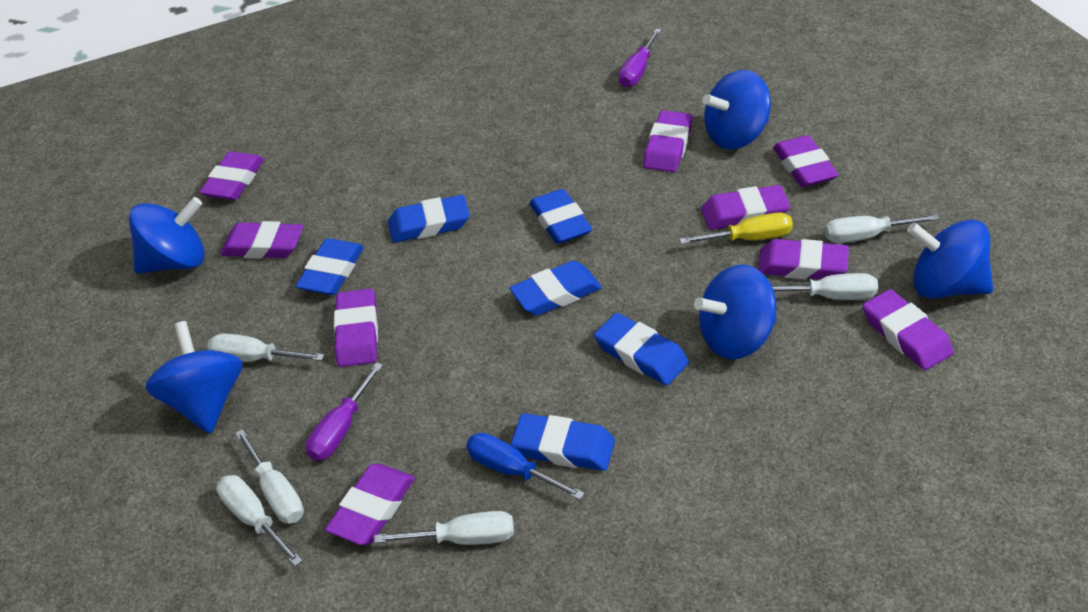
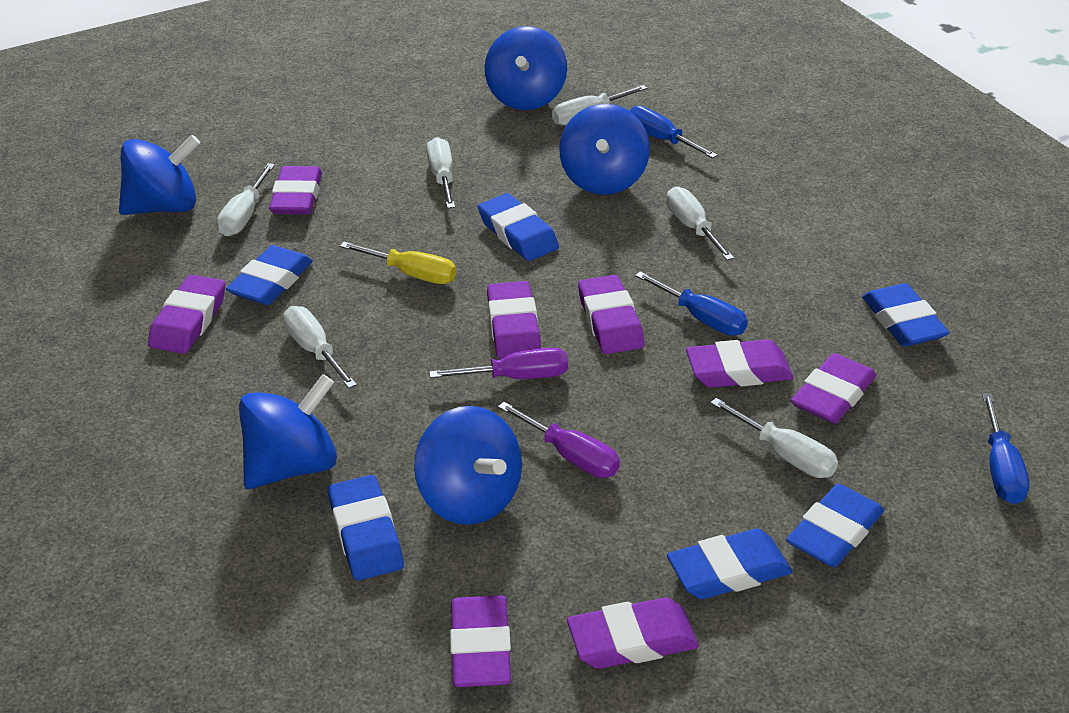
blue screwdriver: [466,433,585,500] = 1 -> [630,106,718,158] [635,271,748,336] [982,393,1029,504] = 3
purple eraser: [199,151,265,200] [220,221,303,259] [325,464,415,545] [334,289,378,367] [643,110,693,172] [701,185,790,230] [758,239,849,279] [773,135,839,187] [863,289,953,370] = 9 -> [148,275,225,354] [269,166,322,215] [450,595,511,687] [487,281,541,359] [567,597,699,669] [578,275,644,354] [686,339,793,388] [791,353,876,424] = 8

